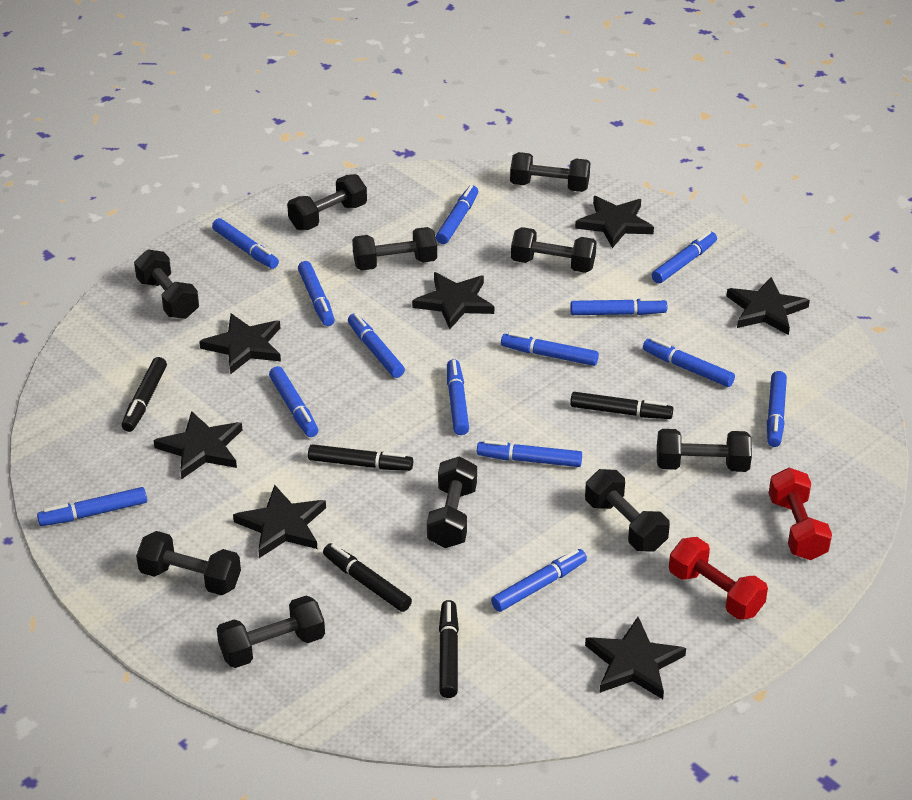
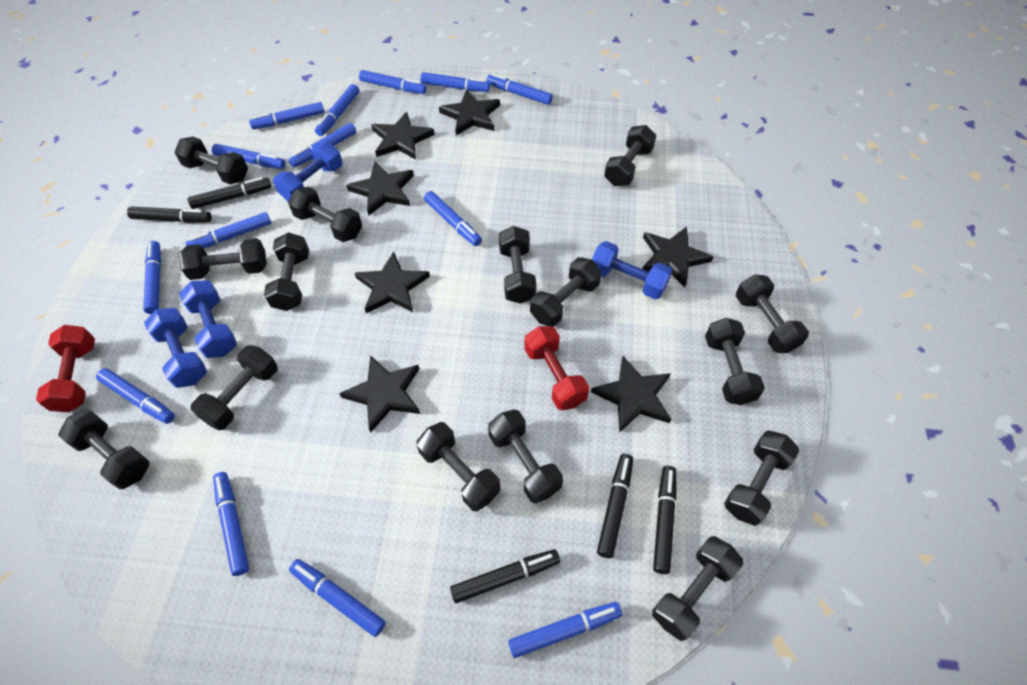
black dumbbell: [134,249,199,319] [136,531,241,595] [217,596,325,668] [287,174,367,230] [352,227,437,270] [427,456,477,548] [510,152,590,192] [511,227,597,273] [585,469,670,551] [657,429,752,472] = 10 -> [58,409,150,489] [175,137,248,185] [179,238,267,280] [190,345,278,430] [264,232,309,311] [288,187,362,242] [416,422,500,511] [488,409,563,504] [499,226,537,303] [530,257,602,327] [604,125,656,186] [652,536,744,641] [705,318,765,405] [724,430,800,526] [736,274,809,353] = 15
blue dumbbell: none = 0 -> [144,308,207,388] [179,281,237,358] [273,142,342,201] [592,241,672,299] = 4

